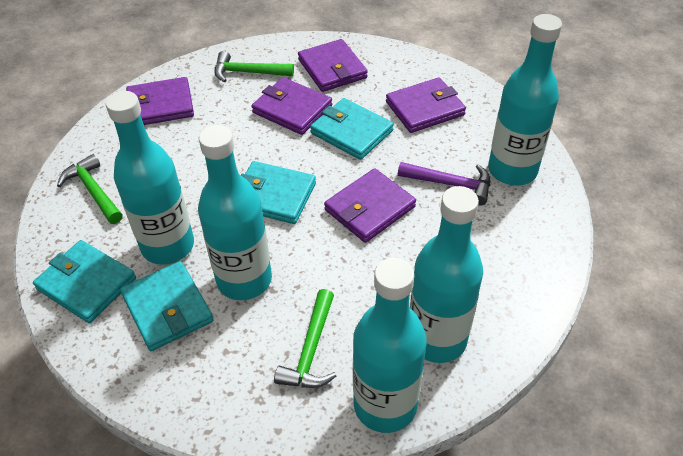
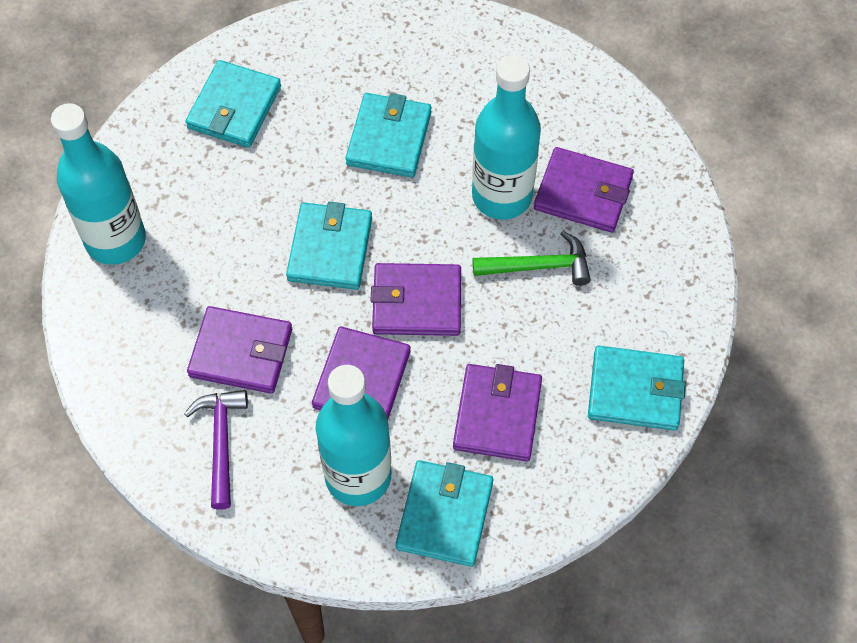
green hammer: [57,154,123,224] [215,51,294,82] [274,289,336,388] = 3 -> [473,231,591,286] = 1
turquoise bottle: [106,91,194,265] [198,125,272,300] [353,258,427,433] [410,186,483,363] [488,14,562,185] = 5 -> [51,103,146,265] [316,365,391,506] [472,55,541,220] = 3
turquoise wallet: [33,240,136,323] [120,261,214,351] [240,161,316,224] [310,98,394,160] = 4 -> [185,60,281,148] [286,202,372,290] [346,93,431,177] [396,460,493,567] [588,346,686,431] = 5

